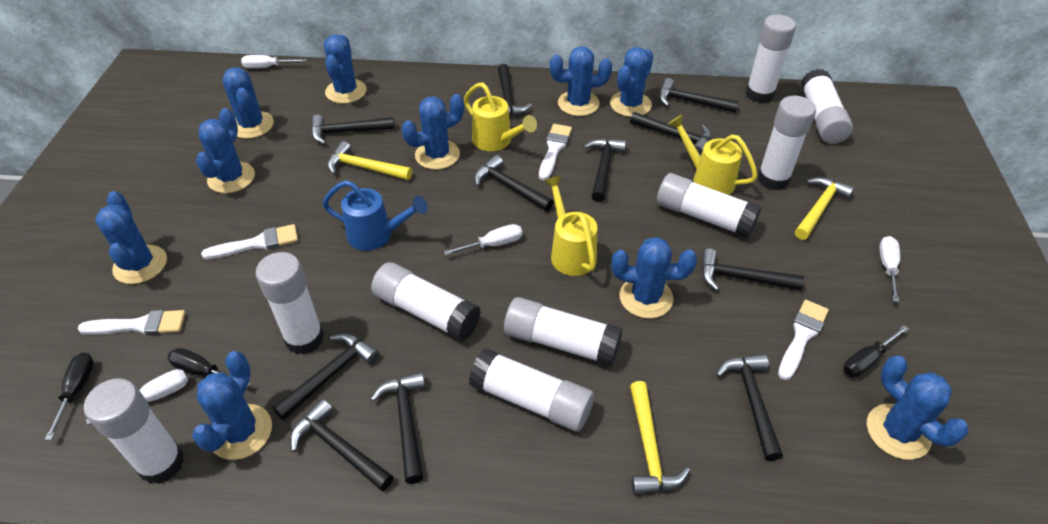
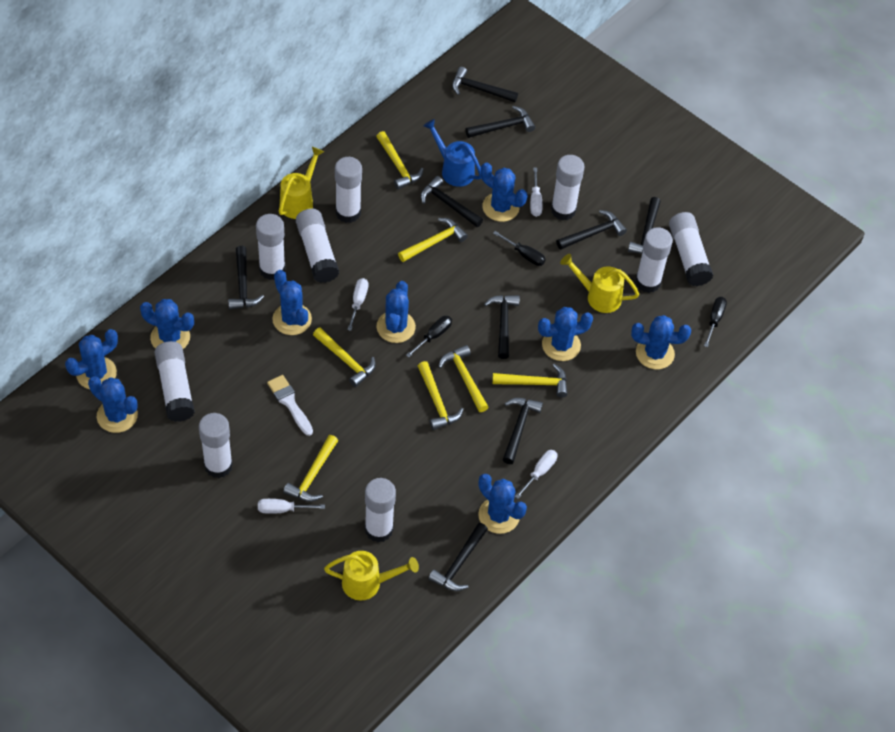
black hammer: [273,333,379,420] [290,399,394,491] [311,115,395,144] [371,372,425,484] [474,155,554,211] [498,64,532,116] [584,138,626,202] [630,112,711,156] [659,78,739,113] [701,248,804,291] [716,354,783,461] = 11 -> [228,246,264,310] [421,176,483,227] [428,523,488,591] [452,67,518,102] [465,106,535,138] [484,295,520,359] [503,398,543,464] [556,210,627,250] [628,197,661,254] = 9
blue cactus: [95,191,167,284] [192,351,272,460] [196,108,255,193] [222,67,274,139] [324,34,367,104] [402,94,464,170] [550,46,612,116] [610,47,653,117] [611,237,697,318] [867,356,968,460] = 10 -> [65,329,118,389] [88,376,138,433] [140,299,194,349] [272,270,312,335] [376,281,416,343] [478,474,527,534] [481,162,527,222] [538,307,593,361] [631,315,691,369] = 9
white brush: [78,310,186,335] [201,224,298,259] [539,124,572,180] [778,300,829,380] = 4 -> [267,375,313,436] = 1
yellow hammer: [328,141,412,180] [630,381,690,495] [795,177,854,240] = 3 -> [283,435,338,502] [313,328,376,387] [376,131,424,189] [398,218,468,262] [418,361,464,430] [438,345,489,412] [492,364,567,397] = 7

